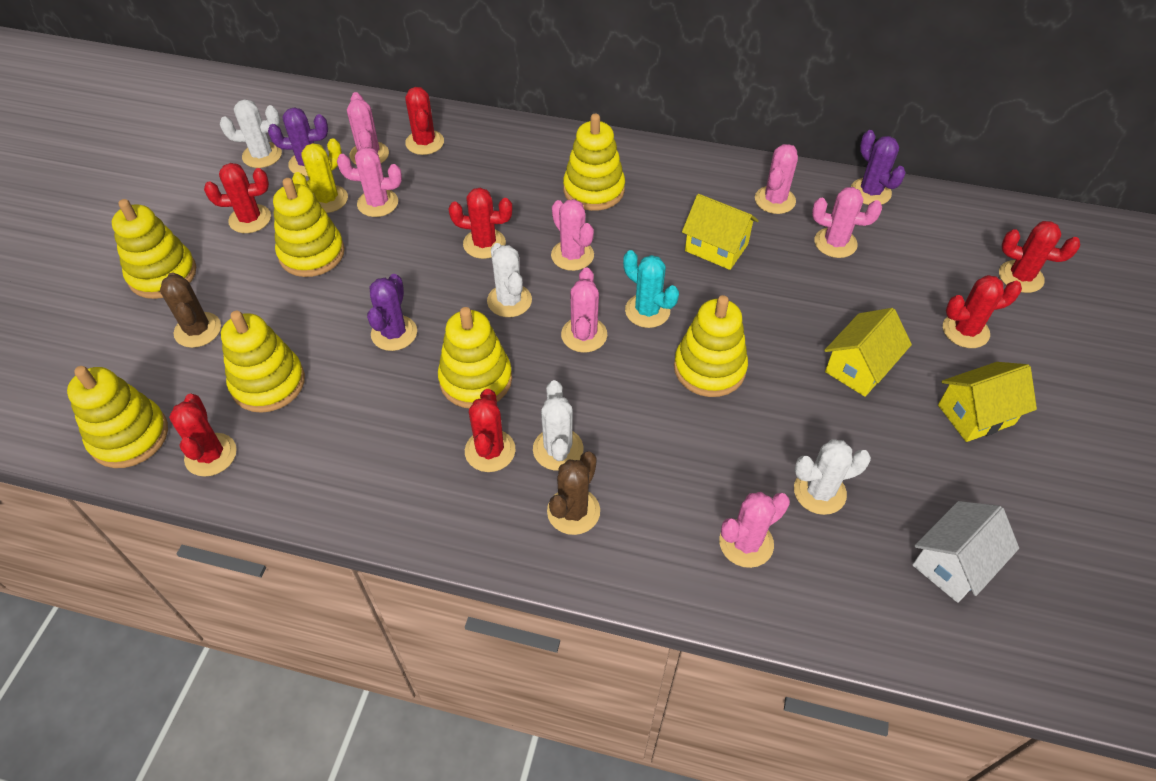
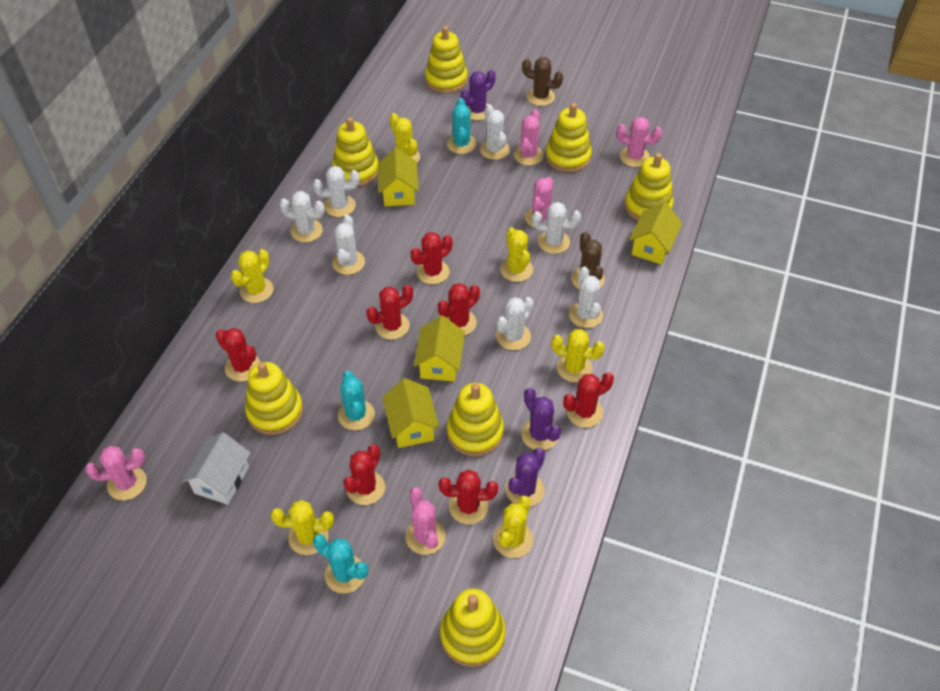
pink cactus: [337,147,402,217] [347,92,389,164] [551,199,594,271] [561,267,607,353] [719,492,790,568] [755,144,798,214] [812,187,882,258] = 7 -> [85,446,147,500] [405,487,446,555] [514,110,544,165] [525,177,553,228] [617,117,662,167] = 5
turquoise cactus: [623,250,679,328] = 1 -> [313,534,368,594] [338,371,375,430] [447,98,476,154] = 3
white cactus: [220,99,282,168] [487,243,532,317] [533,380,584,471] [794,439,871,515] = 4 -> [279,191,325,242] [313,166,360,217] [332,215,365,275] [480,104,510,160] [496,297,533,350] [532,202,581,254] [569,266,603,328] = 7
yellow cactus: [292,138,348,213] = 1 -> [231,249,273,303] [271,500,334,555] [390,113,420,163] [493,495,533,558] [500,227,533,282] [551,329,605,382] = 6
yellow house: [682,194,759,270] [824,308,912,397] [938,362,1037,442] = 3 -> [378,148,419,206] [382,378,439,448] [414,315,465,382] [629,202,682,265] = 4

